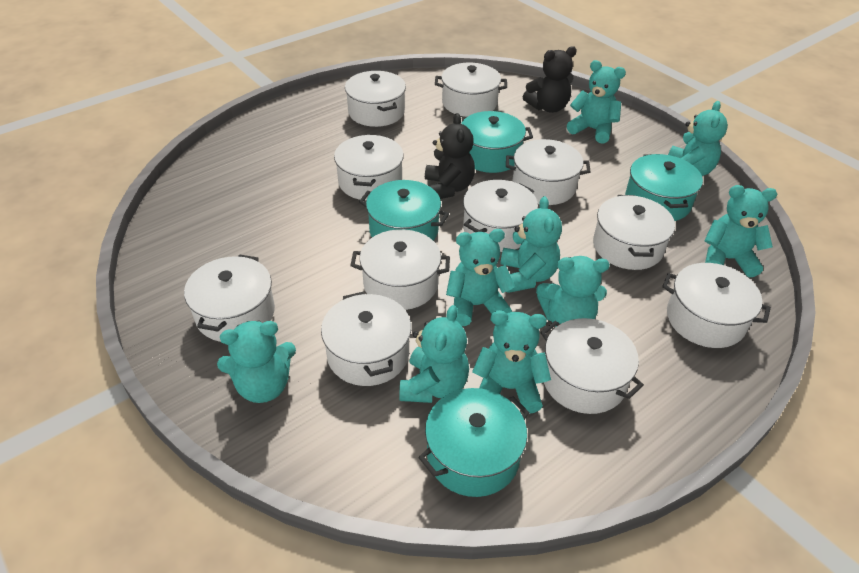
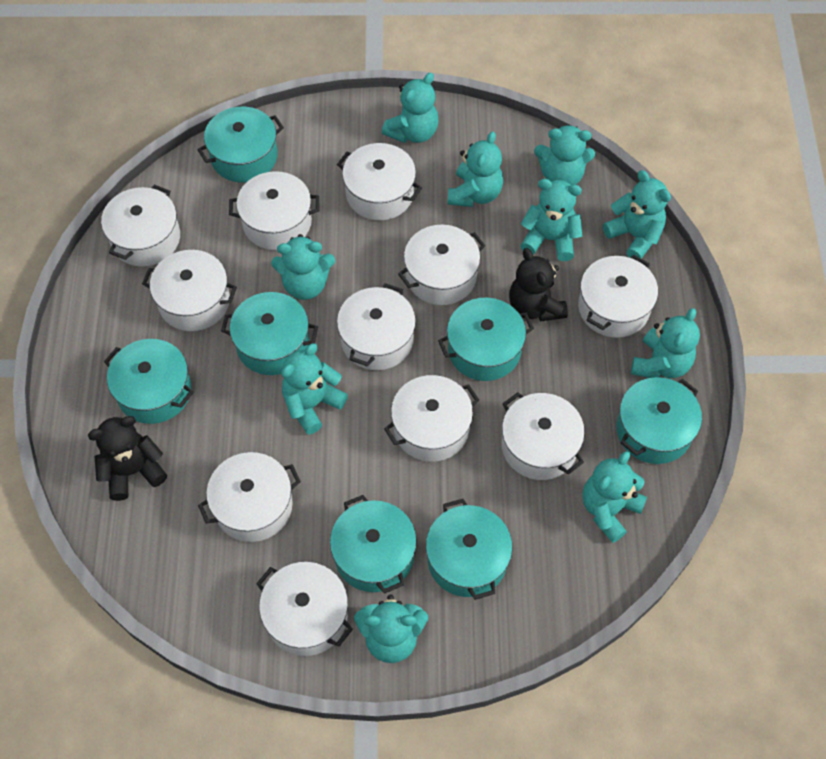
turquoise pot: [359,180,449,241] [418,388,530,497] [461,111,533,173] [625,154,703,221] = 4 -> [104,339,194,424] [198,107,284,183] [221,292,318,375] [330,495,417,594] [426,499,512,600] [438,298,534,381] [616,377,702,464] = 7
turquoise teddy bear: [217,320,296,403] [399,305,469,403] [446,229,515,326] [472,310,551,414] [500,196,562,293] [536,256,610,327] [567,60,626,144] [668,101,728,176] [704,185,777,277] = 9 -> [271,234,335,300] [281,343,348,435] [354,595,428,663] [382,73,439,143] [447,131,503,207] [521,179,582,261] [534,124,595,185] [582,451,647,543] [603,170,671,259] [631,308,700,378] = 10

